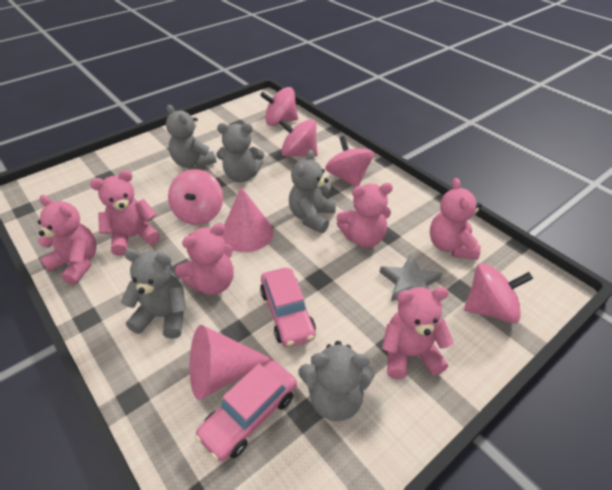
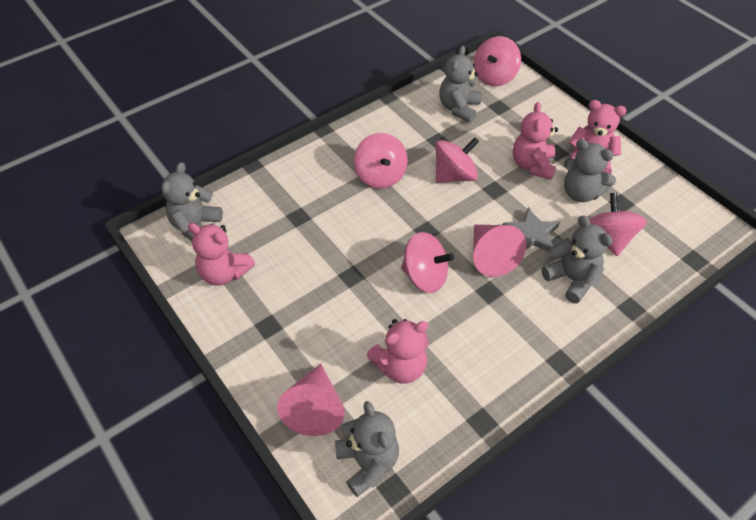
pink car: [195,361,297,462] [260,268,316,347] = 2 -> none = 0
pink teddy bear: [38,195,96,285] [90,170,160,256] [175,223,234,295] [337,183,393,248] [382,287,454,379] [430,178,482,260] = 6 -> [188,223,255,286] [367,319,429,384] [513,102,558,180] [568,100,627,174] = 4

